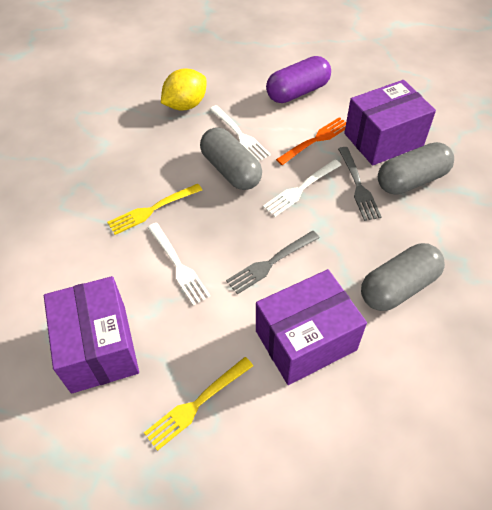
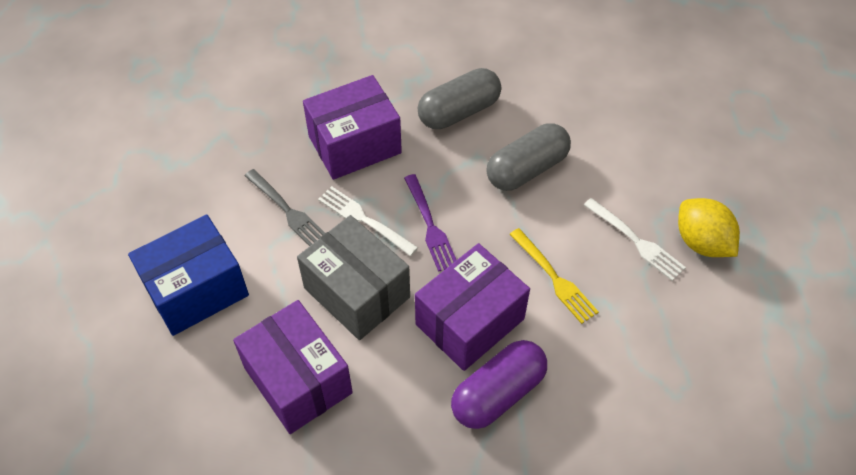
blue box: none = 0 -> [128,215,249,336] = 1
grey box: none = 0 -> [297,215,410,340] = 1
grey capsule: [200,127,262,190] [361,243,445,311] [378,142,454,194] = 3 -> [417,68,501,129] [486,123,571,191] = 2
grey fork: [226,231,320,295] [338,147,382,221] = 2 -> [244,169,325,246] = 1
orange fork: [276,117,346,165] = 1 -> none = 0
purple fork: none = 0 -> [404,174,456,272] = 1
white fork: [147,223,211,306] [210,105,271,161] [263,160,341,217] = 3 -> [318,186,418,256] [584,198,686,281] = 2
yellow fork: [107,184,202,235] [144,357,253,451] = 2 -> [509,228,599,324] = 1

